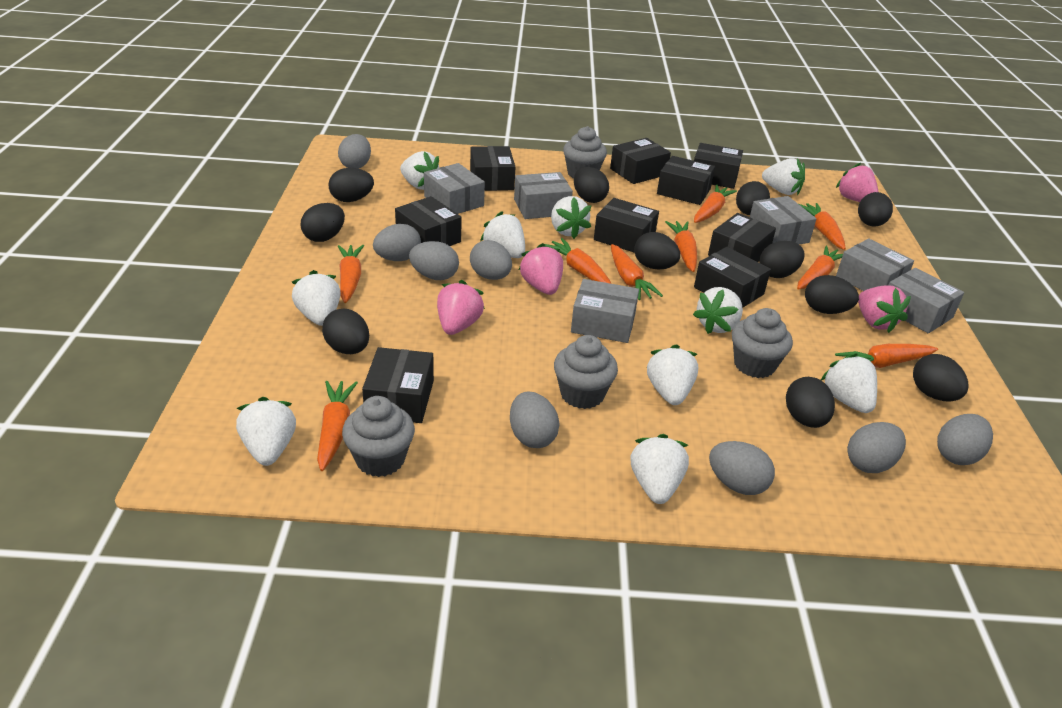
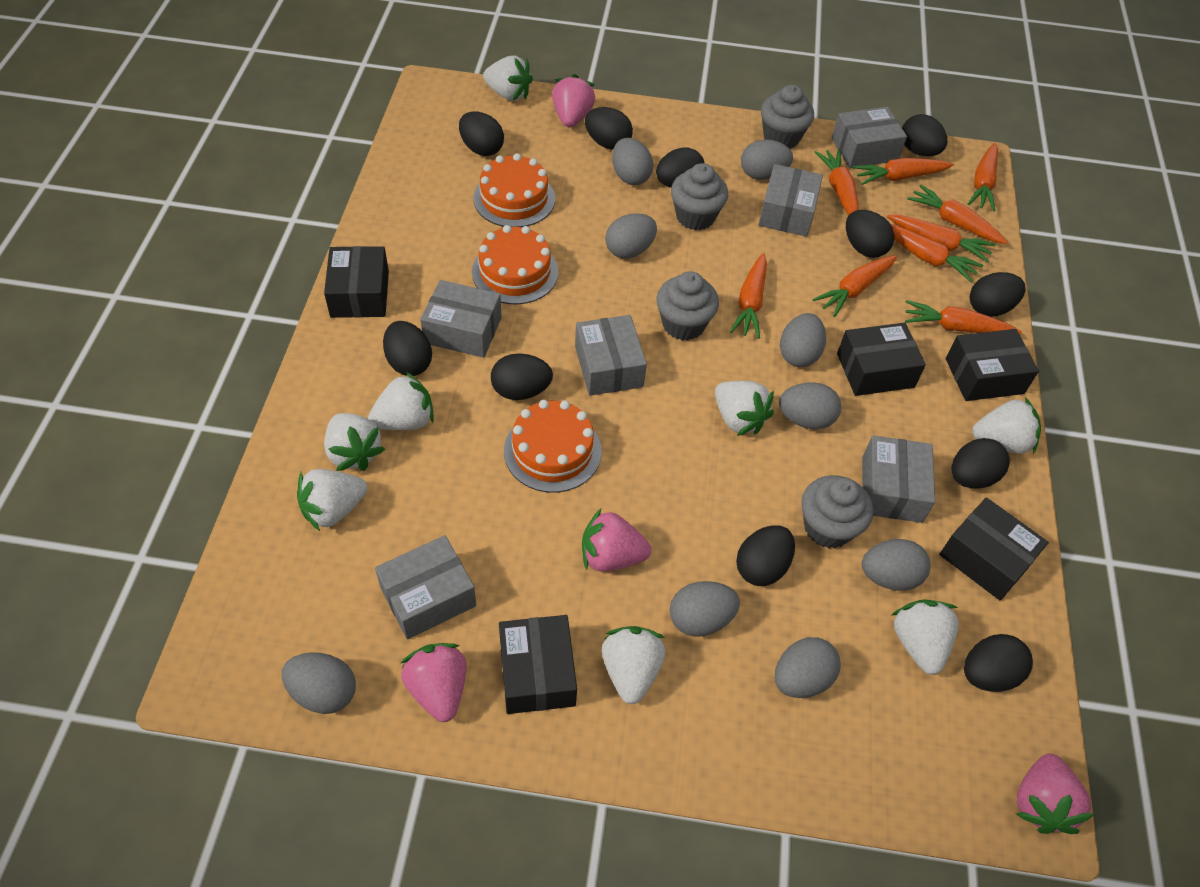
black box: [362,347,434,423] [395,196,462,246] [470,146,515,191] [594,198,659,253] [610,138,671,184] [657,156,715,205] [694,143,743,189] [694,247,771,308] [708,213,776,262] = 9 -> [324,246,389,318] [499,615,577,714] [837,323,926,396] [939,497,1049,601] [946,329,1039,401] = 5
grey egg: [338,134,371,169] [373,224,421,261] [409,241,459,280] [470,240,512,280] [510,392,559,448] [709,441,775,495] [847,422,906,473] [937,414,993,465] = 8 -> [282,652,356,714] [605,213,657,259] [612,138,653,185] [669,581,740,637] [741,140,793,180] [774,637,841,698] [779,382,842,429] [780,313,826,367] [862,539,930,591] = 9
orange cake: none = 0 -> [472,225,558,305] [473,153,555,227] [504,400,601,493] = 3
white strawberry: [236,397,296,466] [292,270,341,326] [400,151,439,190] [480,211,525,258] [551,196,591,239] [631,434,689,504] [646,344,698,405] [693,287,743,334] [762,158,805,195] [821,353,877,413] = 10 -> [297,469,367,531] [324,413,385,471] [368,372,434,430] [483,56,533,101] [602,626,666,704] [715,381,774,436] [892,599,959,675] [972,397,1041,454] = 8

